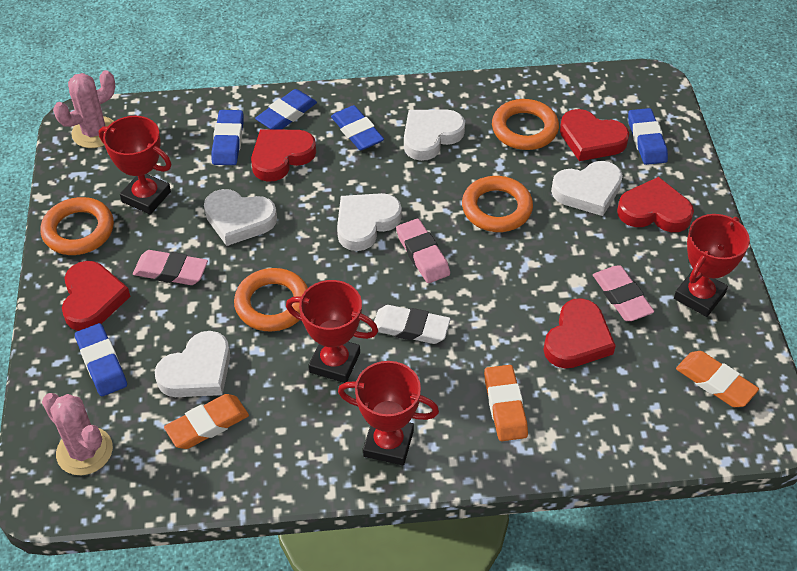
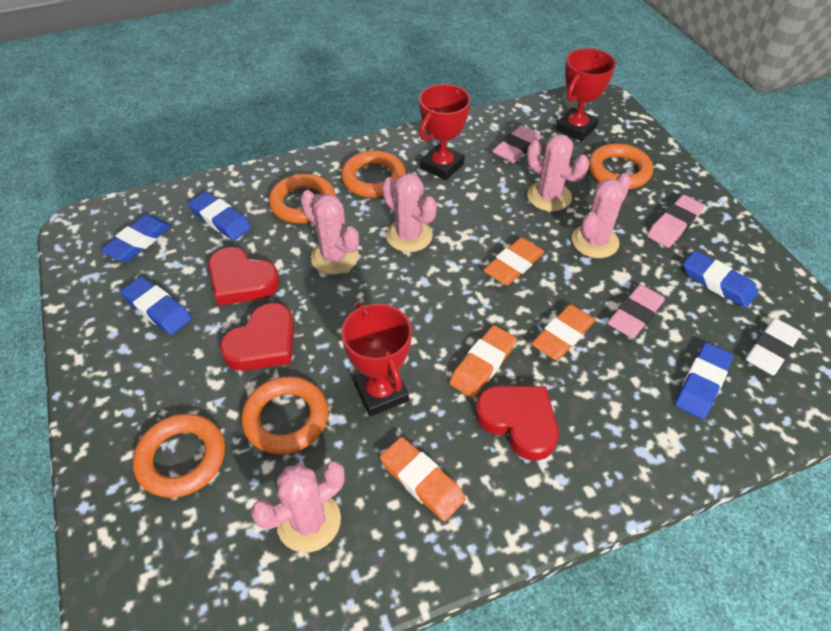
orange eraser: [164,394,249,449] [484,365,528,441] [676,351,759,407] = 3 -> [380,437,466,521] [449,325,517,398] [483,237,544,286] [532,304,595,360] = 4
orange ring: [41,197,114,255] [234,268,308,332] [462,176,533,232] [492,99,559,150] = 4 -> [133,414,225,498] [241,376,328,454] [269,174,336,223] [341,150,406,198] [589,143,653,189] = 5
pink cactus: [42,393,113,475] [53,70,115,148] = 2 -> [251,461,345,553] [300,190,359,275] [382,173,437,252] [527,134,589,211] [572,173,631,258] = 5
red heart: [62,261,131,331] [251,129,316,182] [543,298,616,368] [560,109,629,161] [617,177,694,232] = 5 -> [208,247,280,306] [220,303,294,371] [475,386,559,461] = 3
red trophy: [99,116,171,214] [286,280,378,383] [338,361,439,465] [674,214,750,317] = 4 -> [341,303,412,416] [419,84,471,180] [556,48,616,141] = 3
white heart: [155,331,230,397] [204,189,277,246] [337,193,402,251] [404,110,465,161] [551,161,623,216] = 5 -> none = 0

